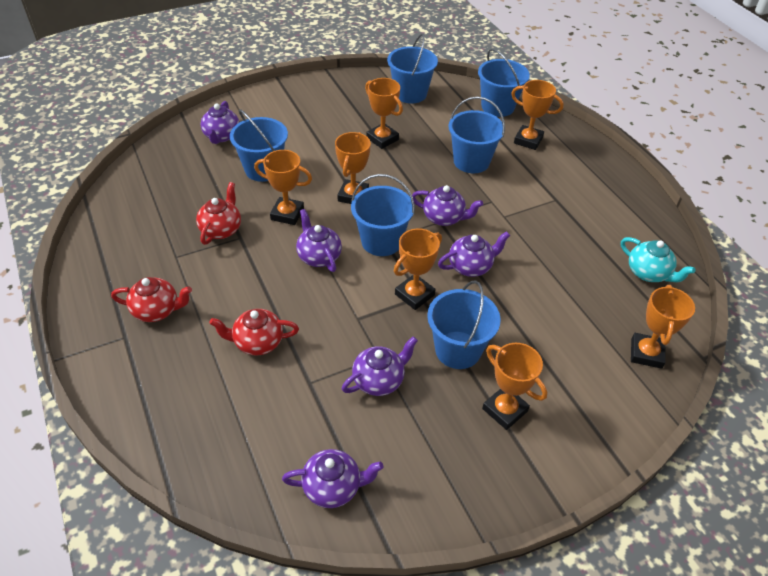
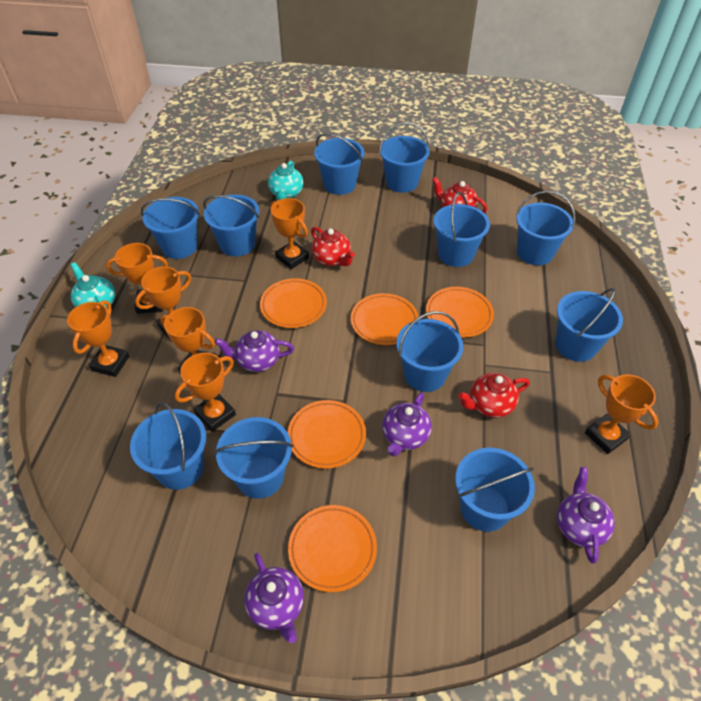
blue bucket: [230,109,288,182] [351,174,415,256] [387,34,438,104] [427,280,501,369] [448,96,505,173] [478,49,530,117] = 6 -> [130,402,206,490] [141,197,200,259] [203,194,259,257] [214,417,293,499] [314,133,364,195] [379,122,430,193] [397,311,463,392] [433,192,490,267] [455,448,535,532] [516,191,576,265] [555,288,623,362] = 11
orange plate: none = 0 -> [260,278,327,328] [287,400,366,469] [288,505,377,592] [351,293,419,345] [426,287,494,338] = 5
purple teapot: [201,101,240,144] [282,449,383,508] [296,209,342,272] [342,336,418,396] [412,185,483,226] [438,231,510,277] = 6 -> [215,330,294,372] [244,553,304,643] [382,392,432,457] [557,467,615,563] = 4
turquoise teapot: [621,237,696,282] = 1 -> [70,262,115,308] [268,161,304,200] = 2

